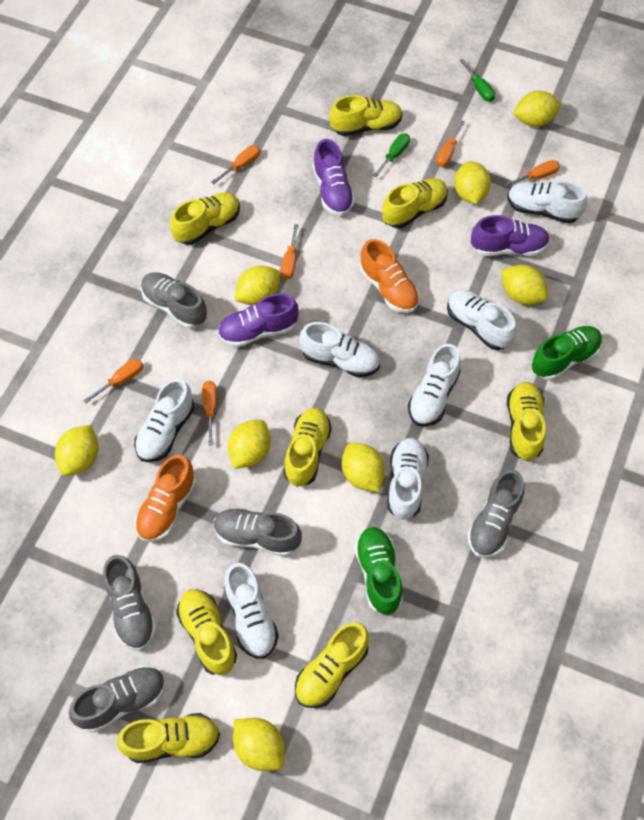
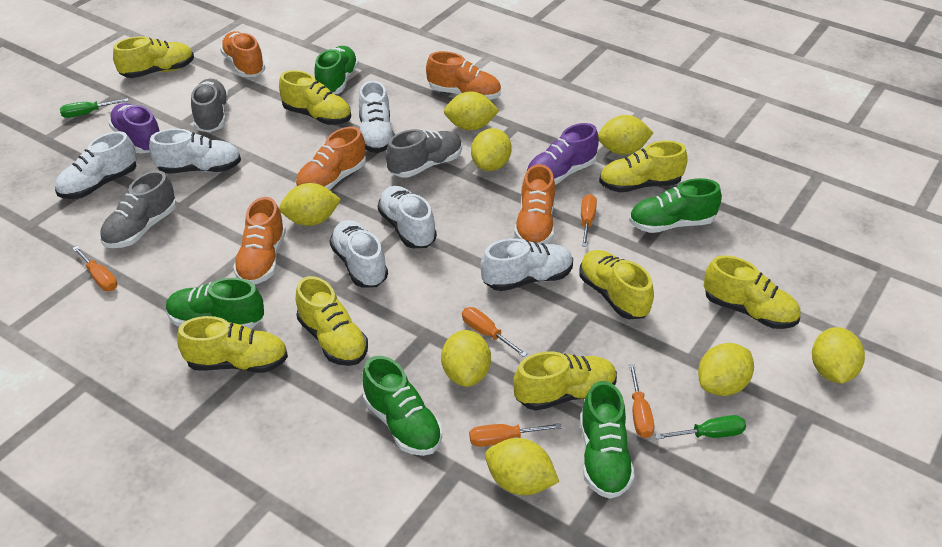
green shoe: [354,527,403,615] [531,326,602,380] = 2 -> [166,278,264,329] [314,46,359,94] [363,356,442,456] [580,381,635,499] [629,178,722,233] = 5
grey shoe: [69,665,166,732] [103,555,157,651] [141,272,207,328] [214,508,302,557] [467,470,525,558] = 5 -> [100,170,176,248] [191,79,229,132] [386,129,462,178] = 3
orange screwdriver: [83,359,143,403] [202,381,217,446] [211,145,260,184] [281,224,299,280] [436,121,465,167] [503,160,560,188] = 6 -> [72,246,117,291] [462,307,527,357] [469,423,561,447] [581,194,597,247] [629,364,654,438] = 5
orange shoe: [135,455,196,542] [360,239,420,313] = 2 -> [220,31,266,77] [233,197,286,285] [295,127,366,190] [426,51,501,100] [514,164,555,245] = 5
purple shoe: [218,293,299,347] [313,139,355,216] [471,215,550,256] = 3 -> [108,103,160,153] [526,123,599,185] = 2
white shoe: [134,379,194,462] [224,563,279,659] [299,322,380,378] [387,438,429,520] [408,344,461,427] [447,289,517,350] [507,181,587,223] = 7 -> [55,131,137,199] [149,129,241,174] [330,220,388,287] [359,81,395,153] [378,186,437,248] [481,238,573,291] = 6

